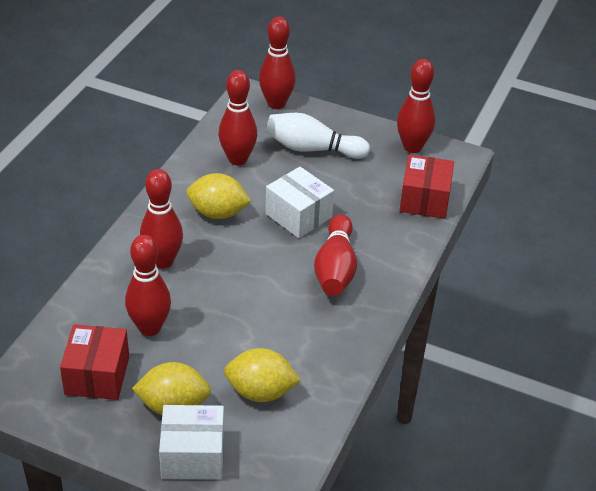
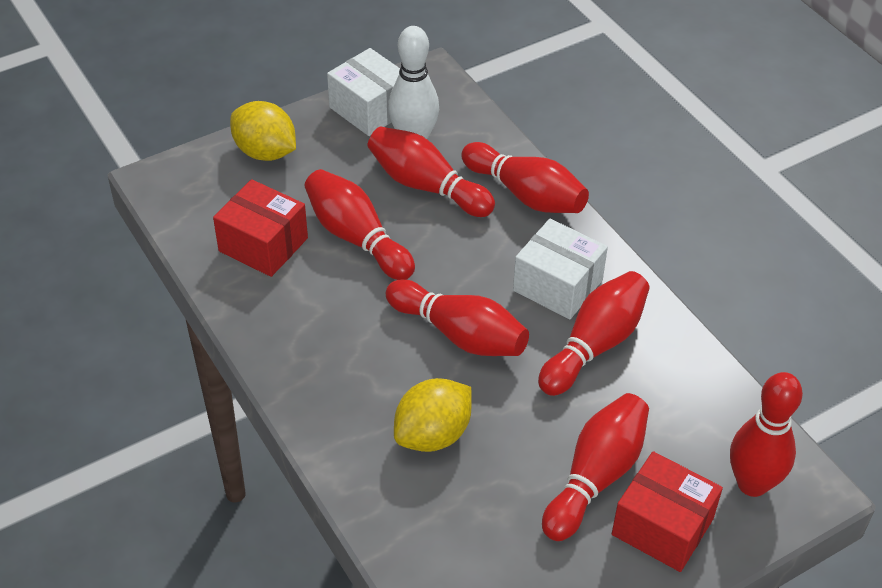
red bowling pin: [125,235,171,336] [140,169,183,269] [218,70,257,165] [259,16,296,109] [314,214,357,296] [397,59,435,153] = 6 -> [304,169,415,280] [367,127,495,217] [386,279,529,356] [461,142,589,213] [538,271,650,396] [542,393,649,541] [730,372,803,497] = 7
yellow lemon: [132,362,211,415] [186,173,251,219] [224,348,301,402] = 3 -> [230,101,296,161] [394,378,472,452] = 2

